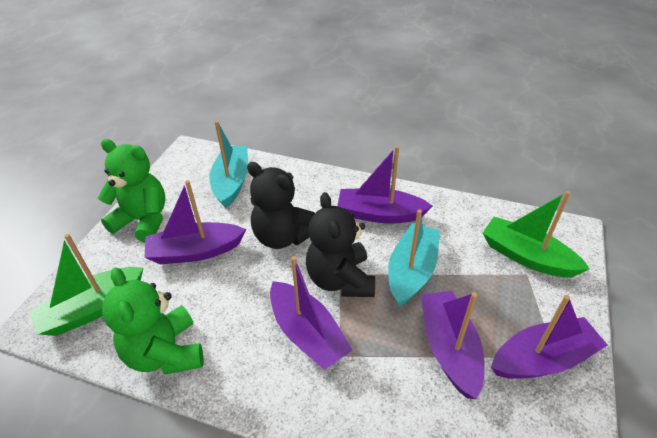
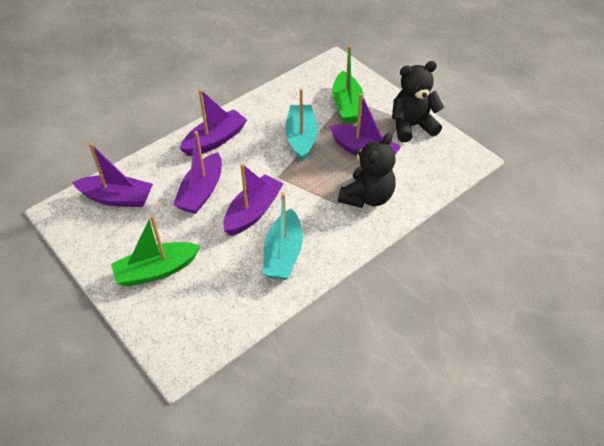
green teddy bear: [98,139,165,242] [102,267,203,374] = 2 -> none = 0

